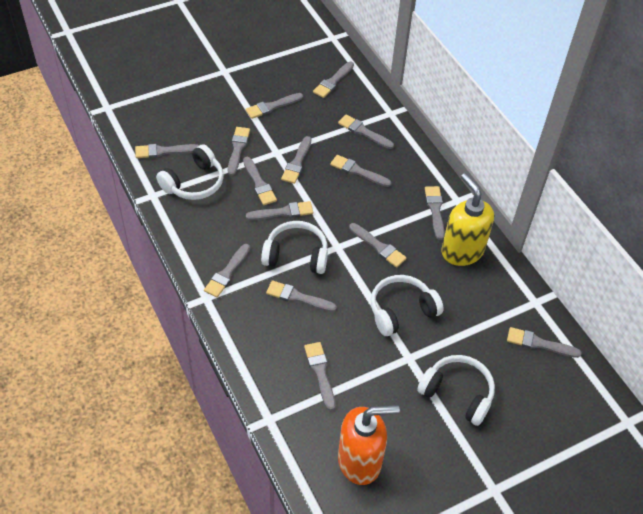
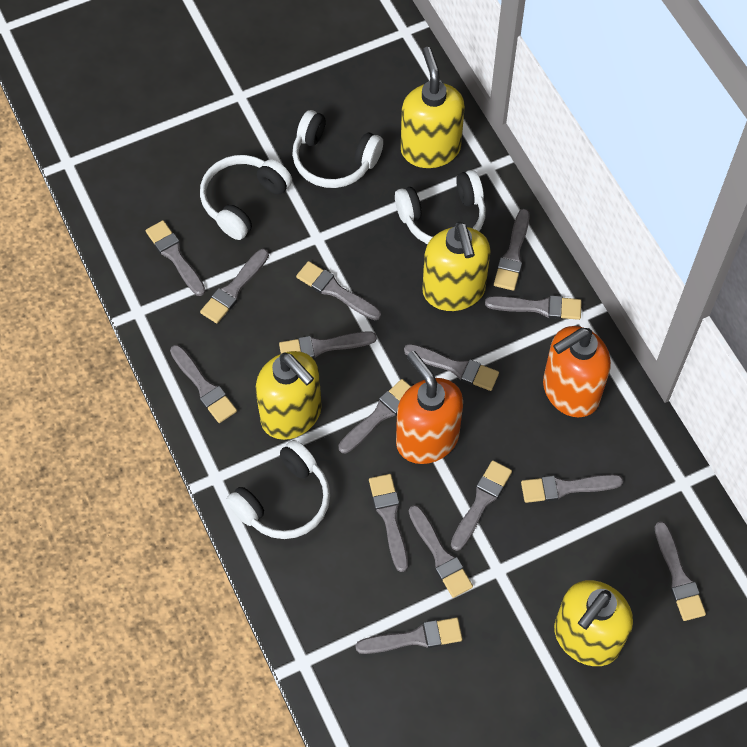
orange soap dispenser: [338,405,400,485] = 1 -> [396,351,463,464] [543,326,611,417] = 2
yellow soap dispenser: [441,173,494,266] = 1 -> [256,351,322,440] [401,47,465,168] [422,222,491,311] [554,580,633,666] = 4

